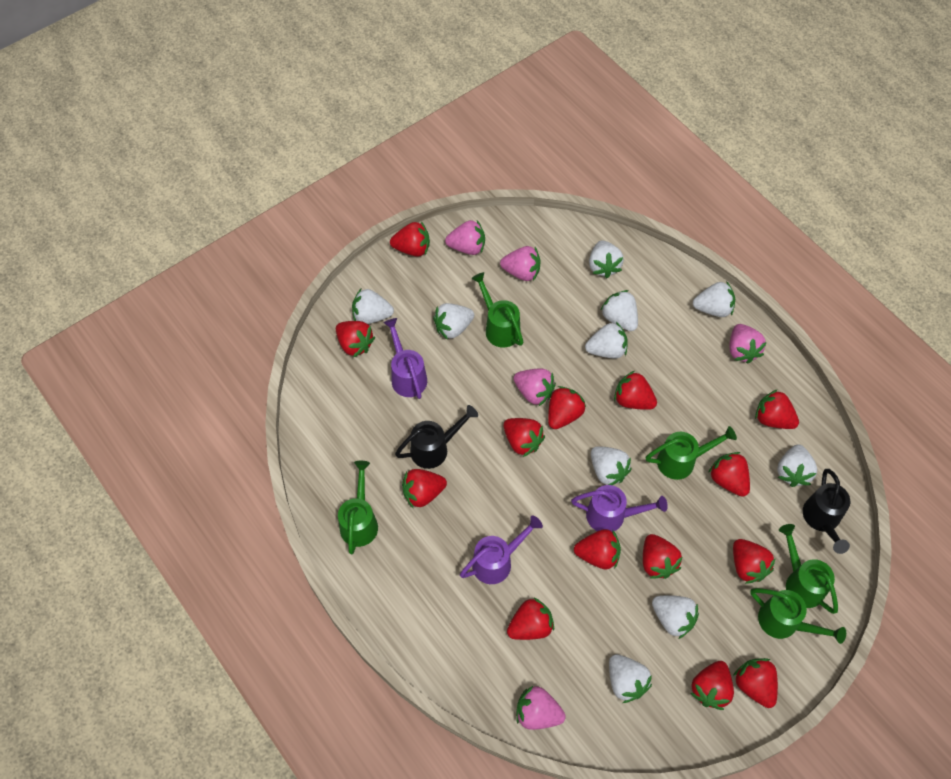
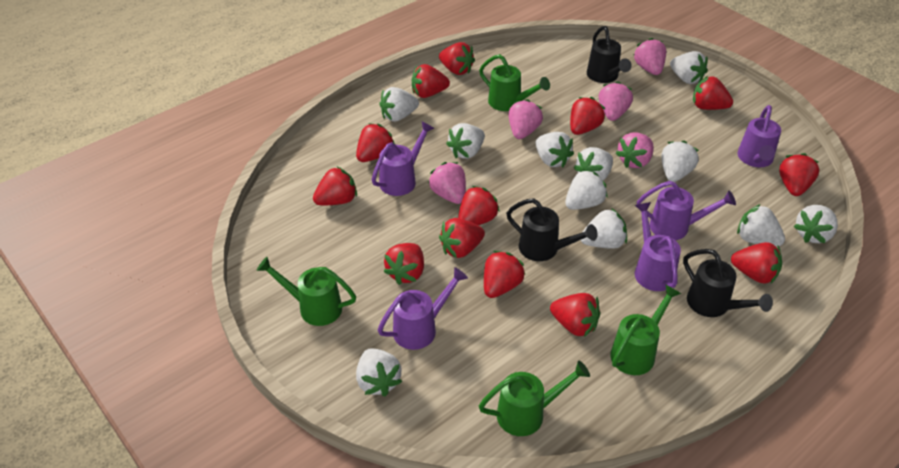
black watering can: [395,405,478,469] [803,469,850,554] = 2 -> [506,198,598,261] [587,26,632,83] [683,249,773,317] = 3
green watering can: [338,461,378,554] [471,272,523,347] [645,426,737,480] [750,588,846,644] [779,524,838,614] = 5 -> [257,257,356,326] [479,54,550,111] [479,361,590,436] [610,285,681,375] = 4
purple watering can: [383,318,427,399] [460,515,543,584] [571,485,668,532] = 3 -> [372,121,435,196] [378,267,468,350] [635,202,681,291] [637,181,736,240] [737,105,781,167] = 5
red strawberry: [336,321,375,358] [390,222,430,257] [402,469,447,508] [504,418,545,457] [507,597,554,640] [548,386,586,429] [574,529,621,569] [614,371,657,410] [643,534,682,579] [690,661,734,710] [708,452,750,497] [733,539,776,584] [733,658,778,708] [755,389,799,429] = 14 -> [313,167,357,205] [356,123,395,162] [383,243,424,285] [411,64,450,98] [439,42,475,75] [439,218,485,258] [458,186,500,225] [484,251,525,298] [550,293,601,337] [570,97,605,135] [693,76,733,110] [731,242,782,284] [779,153,819,196] = 13
white strawberry: [352,289,394,324] [433,303,474,340] [585,322,627,359] [589,240,624,278] [591,446,632,485] [600,290,638,331] [609,654,652,703] [652,595,699,639] [693,281,735,317] [777,444,817,487] = 10 -> [356,348,402,396] [379,87,419,122] [446,123,485,159] [536,132,574,167] [565,169,608,210] [574,147,613,181] [581,208,627,249] [661,141,699,182] [670,51,708,84] [737,204,785,246] [794,205,838,243] = 11

